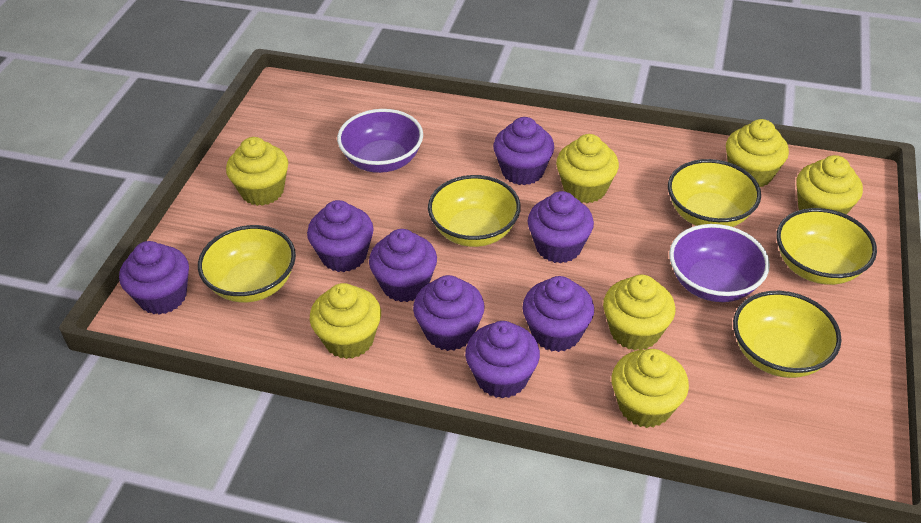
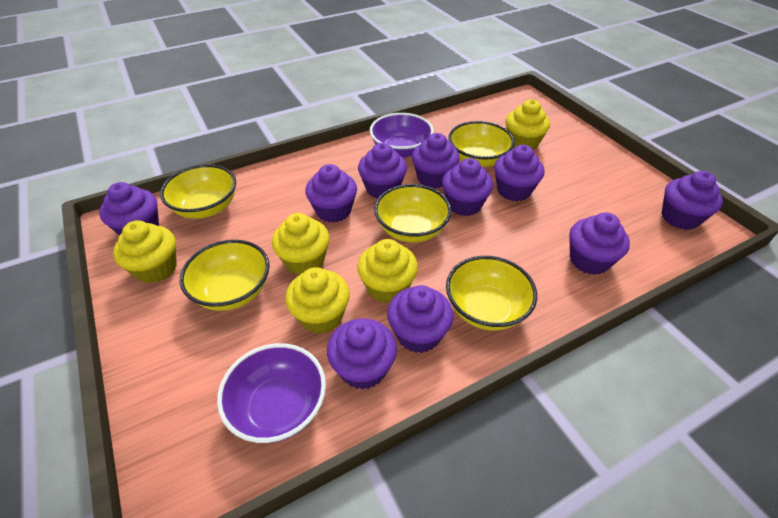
purple cupcake: [119,241,189,315] [307,200,374,272] [369,229,437,302] [413,275,485,351] [465,321,540,399] [493,117,554,185] [522,276,594,352] [527,191,594,263] = 8 -> [99,182,159,236] [305,164,357,223] [327,318,397,390] [358,143,407,199] [387,285,453,353] [412,133,460,188] [442,158,493,216] [494,145,545,201] [569,212,630,275] [661,171,723,230] = 10
yellow cupcake: [226,137,288,206] [310,283,381,359] [556,134,619,203] [603,275,675,350] [612,349,689,428] [726,119,789,187] [796,155,863,215] = 7 -> [113,220,177,283] [272,213,330,275] [285,267,350,334] [357,239,418,303] [505,100,550,150] = 5

